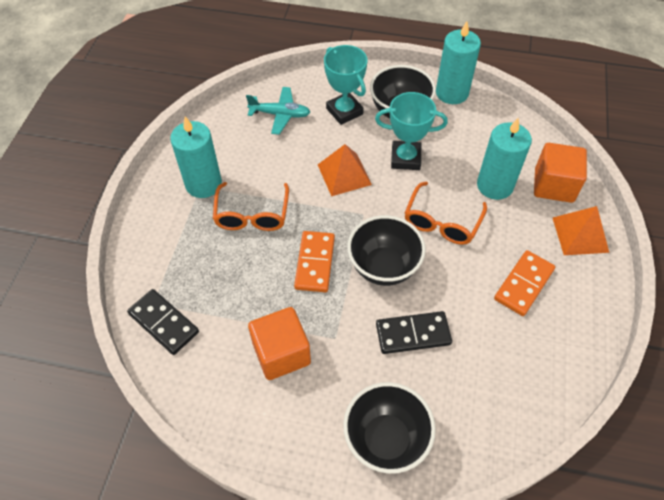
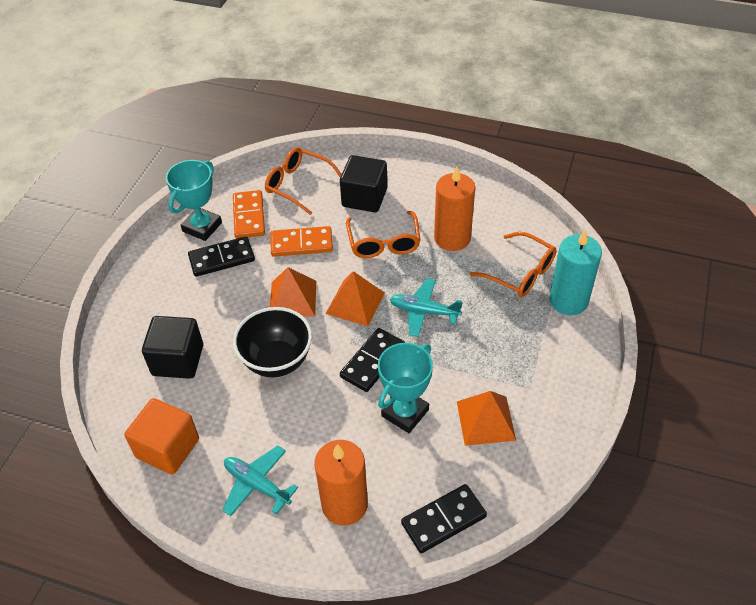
black bowl: [343,382,436,474] [347,215,426,286] [370,65,436,118] = 3 -> [233,307,312,377] = 1
black cube: none = 0 -> [142,316,203,379] [340,155,387,212] = 2
black domino: [127,289,199,355] [376,311,452,354] = 2 -> [188,236,255,277] [340,328,405,392] [401,484,487,553] = 3
orange candle: none = 0 -> [314,440,368,526] [434,167,475,251] = 2
orange cube: [248,307,311,380] [534,143,587,203] = 2 -> [125,398,199,475] = 1
orange glasses: [213,182,289,231] [405,182,487,245] = 2 -> [265,147,342,215] [346,211,420,258] [470,232,557,297] = 3
orange pyramid: [318,144,372,196] [553,206,609,255] = 2 -> [270,267,316,317] [325,271,385,327] [457,391,516,446] = 3
turquoise candle: [170,117,222,198] [436,21,481,104] [477,118,532,200] = 3 -> [549,229,602,315] = 1
turquoise plane: [246,87,310,135] = 1 -> [222,445,298,516] [390,278,463,337] = 2

